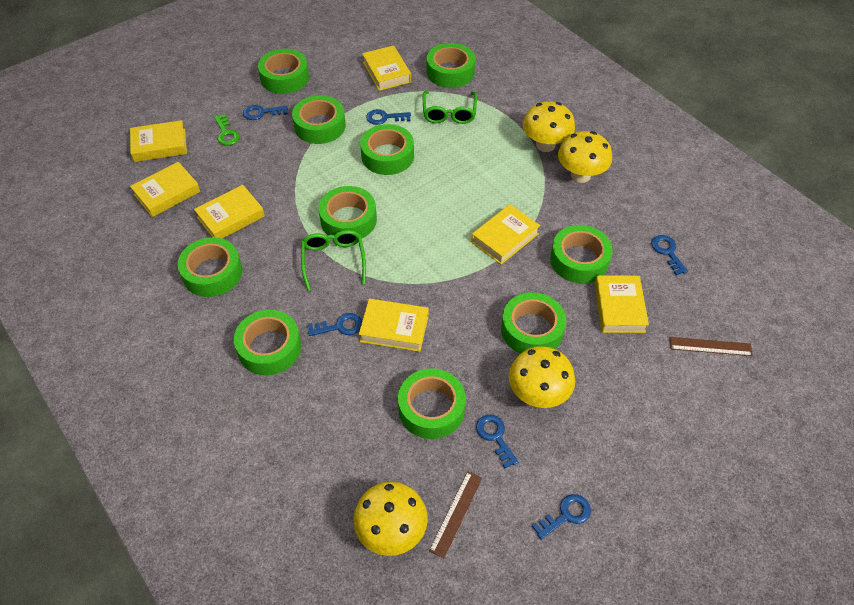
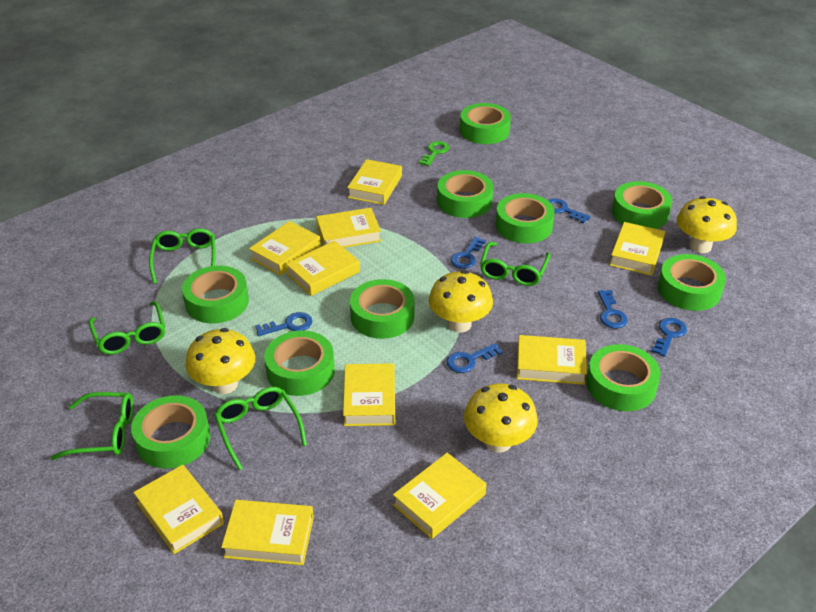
brown ruler: [429,471,482,558] [669,337,753,356] = 2 -> none = 0
green glasses: [301,230,366,291] [423,91,477,124] = 2 -> [51,392,134,460] [88,301,165,355] [149,228,216,284] [214,387,307,470] [480,242,551,286] = 5
yellow book: [130,120,187,162] [130,162,200,217] [194,185,265,239] [359,299,429,352] [362,45,411,91] [471,204,540,265] [595,275,649,333] = 7 -> [133,465,224,554] [221,500,314,565] [249,221,321,276] [286,241,360,296] [316,208,381,248] [343,363,395,426] [347,159,402,205] [393,453,487,539] [517,335,587,385] [610,222,665,276] = 10

